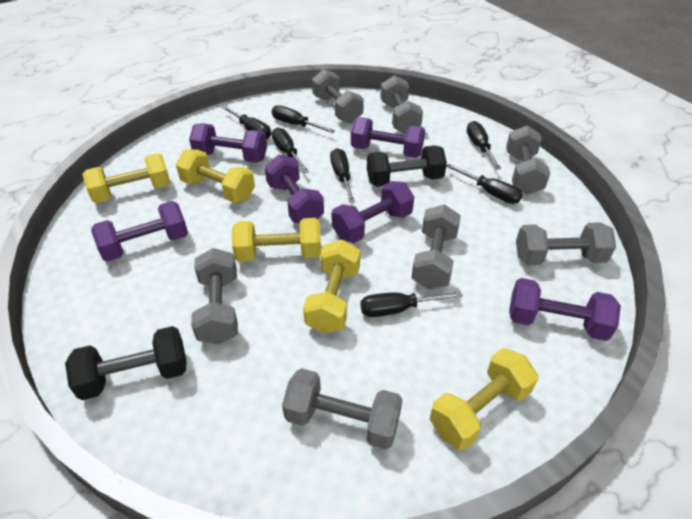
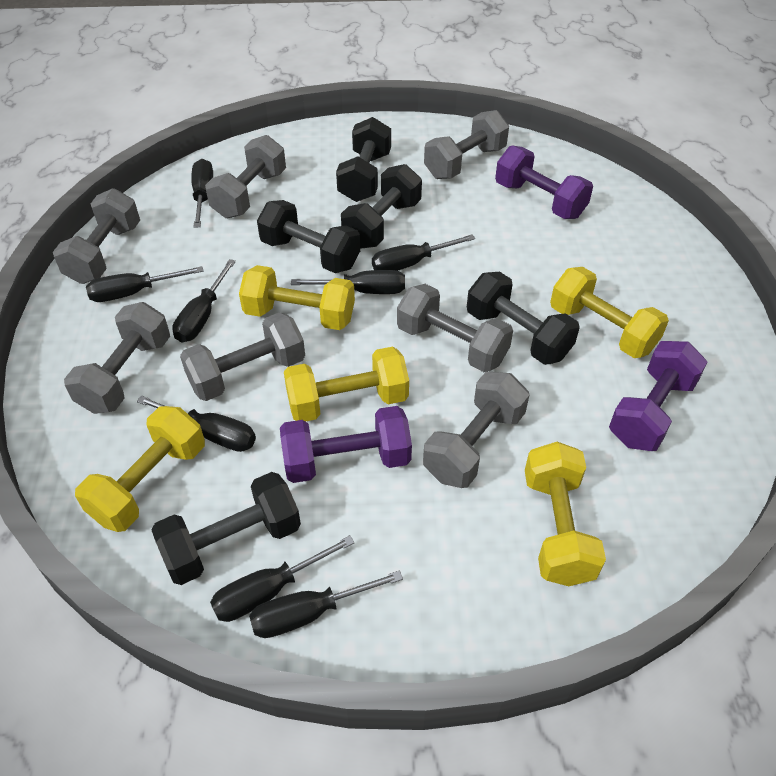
black dumbbell: [65,326,186,400] [367,145,447,187] = 2 -> [152,472,301,585] [257,200,360,273] [336,117,391,202] [341,164,422,249] [467,272,580,365] = 5
black screwdriver: [221,106,271,139] [272,105,335,133] [272,128,309,173] [330,148,355,203] [360,291,462,317] [446,164,522,204] [467,121,501,170] = 7 -> [86,266,204,302] [137,395,256,452] [172,259,236,343] [191,159,213,228] [210,535,355,622] [249,570,403,638] [291,270,405,294] [372,234,475,271] = 8
purple dumbbell: [91,201,188,262] [189,123,267,163] [265,155,324,223] [331,181,414,243] [351,117,425,158] [509,278,621,341] = 6 -> [280,406,412,483] [495,145,593,219] [609,341,707,451] = 3

